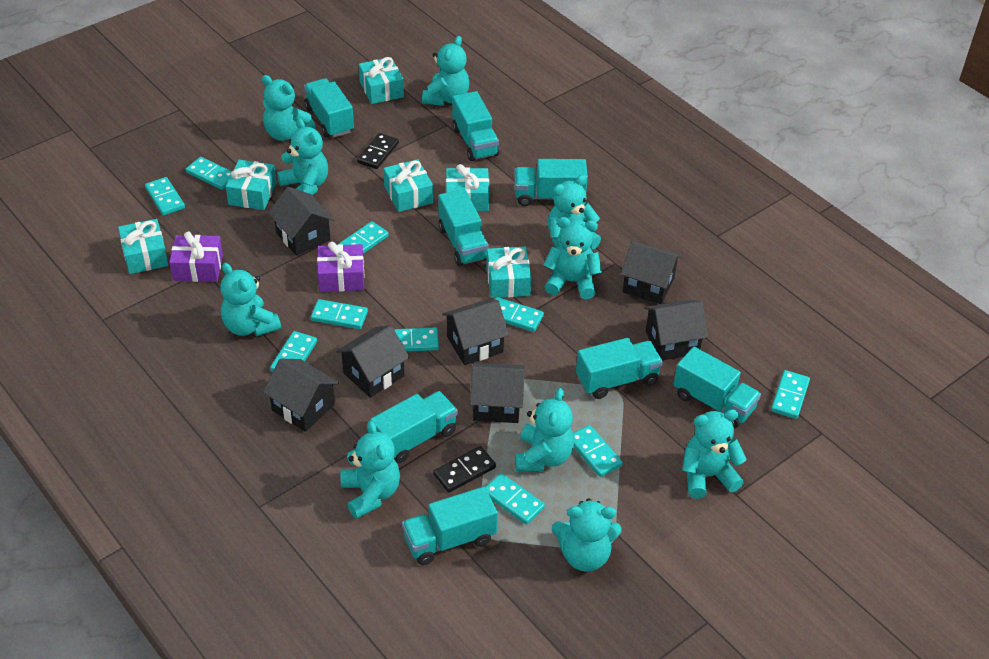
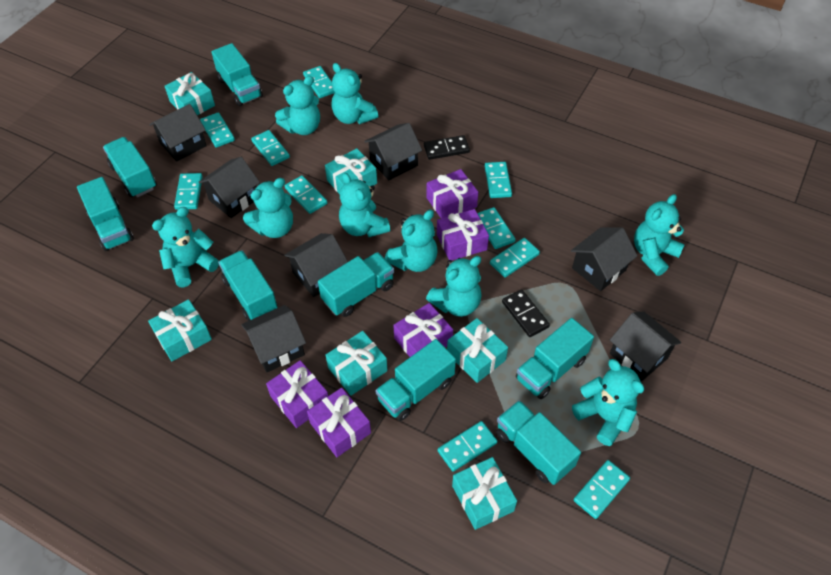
purple gift: [169,231,223,282] [317,242,364,292] = 2 -> [266,360,328,428] [307,388,371,457] [393,303,453,357] [427,169,478,218] [437,209,489,261] = 5
turquoise teddy bear: [220,263,281,336] [262,75,316,141] [277,118,328,195] [340,421,400,519] [422,36,469,106] [515,388,574,471] [543,217,602,299] [548,175,601,249] [552,498,622,572] [682,409,747,499] = 10 -> [152,207,219,287] [243,178,293,238] [275,76,320,135] [331,63,378,124] [339,173,390,237] [385,210,437,272] [426,256,482,317] [572,359,644,446] [634,194,685,276] = 9

